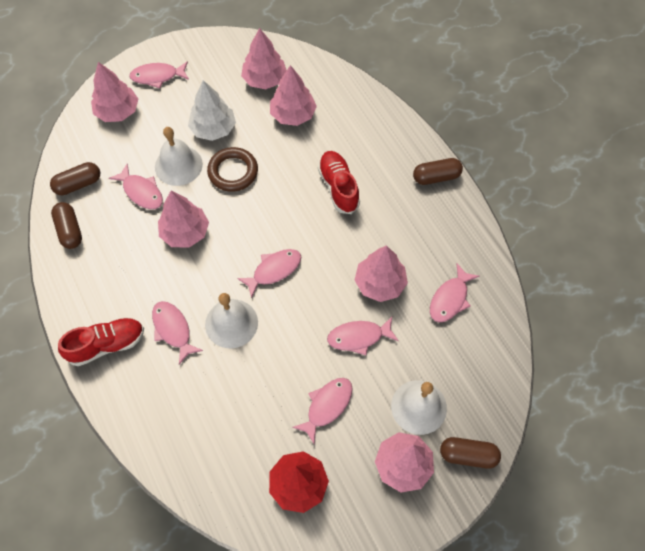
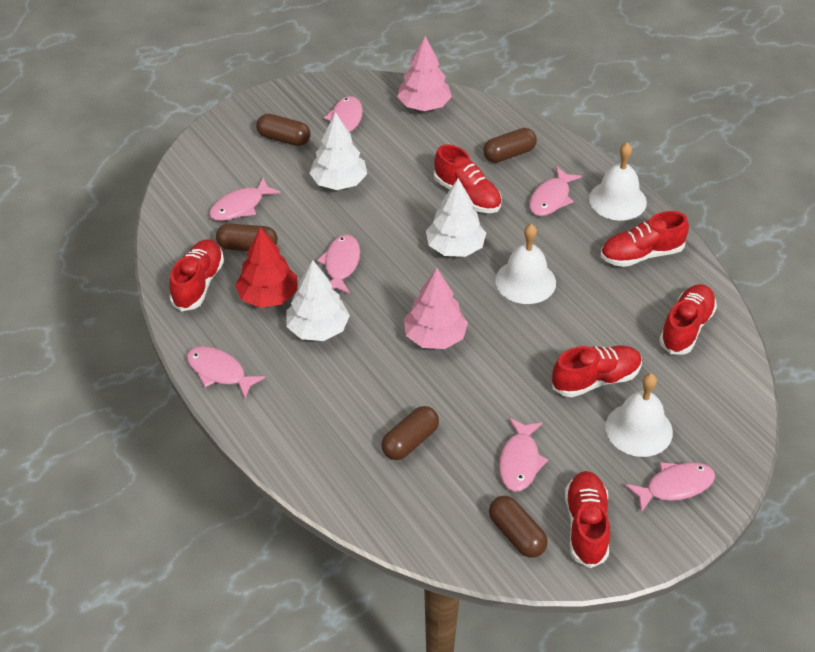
brown capsule: [50,162,100,195] [51,202,82,249] [413,158,463,185] [440,437,501,469] = 4 -> [216,224,278,251] [256,114,311,146] [381,406,439,460] [483,128,537,163] [489,496,548,558] = 5
brown ring: [207,147,258,192] = 1 -> none = 0
pink tree: [91,62,138,122] [158,191,209,248] [241,28,287,89] [270,65,317,126] [355,245,408,302] [375,432,434,492] = 6 -> [397,36,452,111] [404,268,468,349] = 2
red shoe: [58,317,144,366] [318,151,360,214] = 2 -> [170,240,224,311] [434,144,502,213] [552,346,642,397] [565,471,610,568] [601,211,689,267] [659,284,717,354] = 6
white tree: [188,80,236,141] = 1 -> [286,260,350,341] [309,112,367,190] [426,178,486,257] = 3

